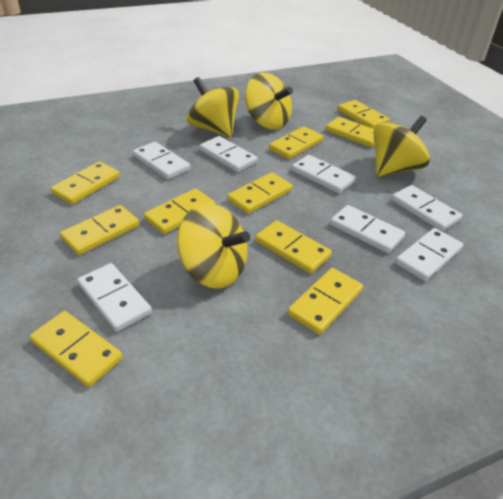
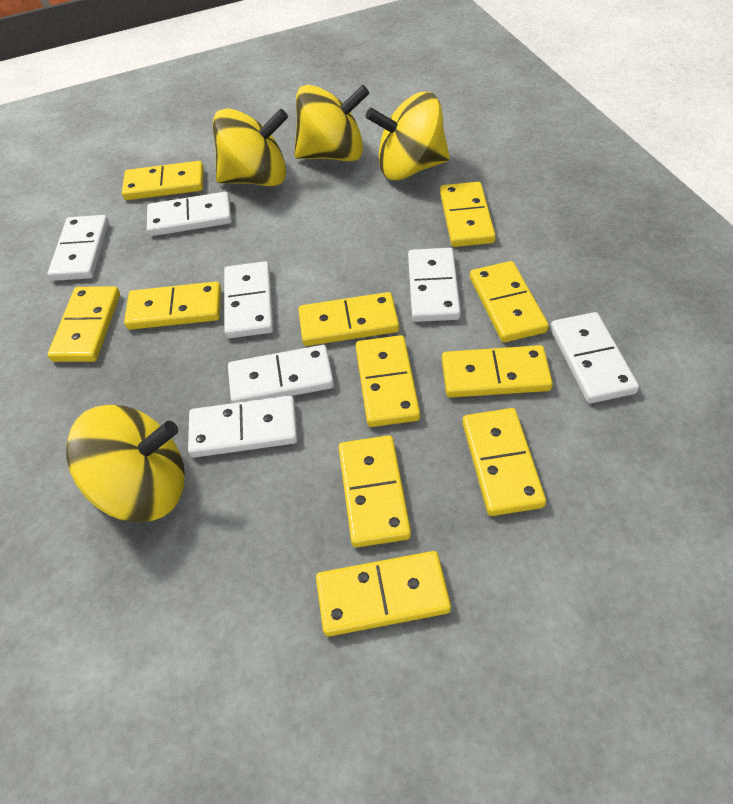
yellow domino: [30,311,123,387] [51,162,120,204] [60,205,139,255] [144,189,216,234] [227,172,293,214] [255,220,332,274] [269,126,323,159] [288,268,363,335] [326,117,375,147] [338,100,390,129] = 10 -> [48,286,120,362] [122,161,204,200] [124,282,221,330] [298,292,399,346] [316,551,451,636] [339,435,411,547] [355,335,420,427] [440,182,496,247] [442,345,553,398] [462,408,546,516] [470,261,549,342] = 11

